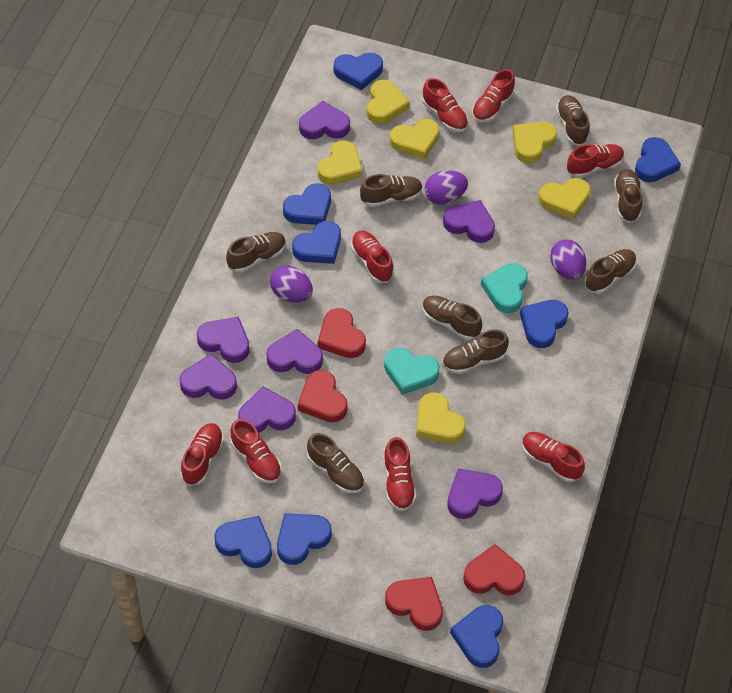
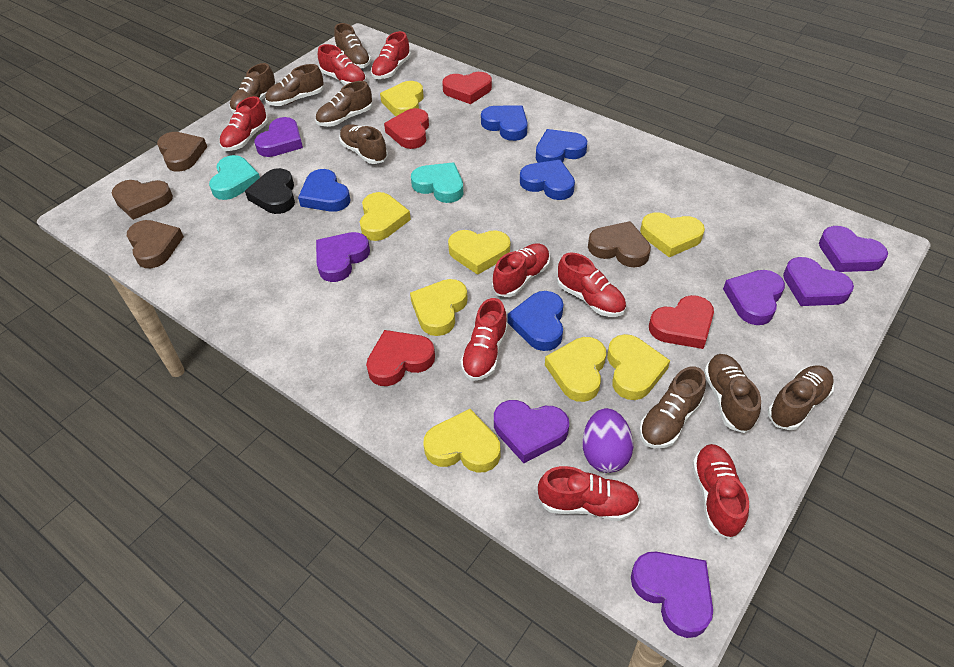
black heart: none = 0 -> [245,168,295,214] = 1
blue heart: [214,516,272,568] [277,513,332,565] [283,184,331,225] [292,221,341,264] [334,53,383,90] [450,605,503,668] [520,300,569,348] [635,137,681,182] = 8 -> [298,169,350,212] [481,105,528,141] [507,291,564,351] [520,160,575,200] [536,129,587,163] = 5
brown heart: none = 0 -> [112,180,173,220] [127,220,184,268] [157,132,207,172] [588,221,651,267] = 4
purple egg: [270,266,313,303] [424,170,468,205] [550,239,586,280] = 3 -> [582,408,633,473] = 1
yellow heart: [318,141,363,185] [367,80,410,124] [390,119,440,159] [416,392,466,443] [513,122,557,163] [538,178,591,220] = 6 -> [360,192,411,241] [380,81,424,116] [410,279,468,336] [423,409,500,473] [448,230,510,275] [545,337,606,402] [607,334,670,400] [640,212,705,257] = 8

